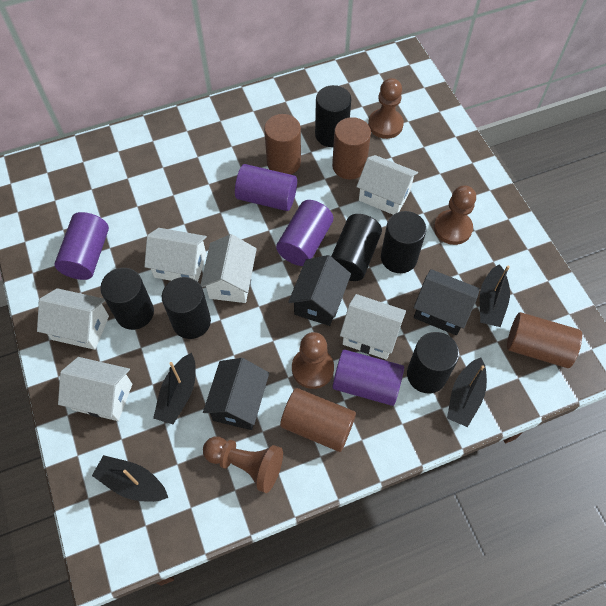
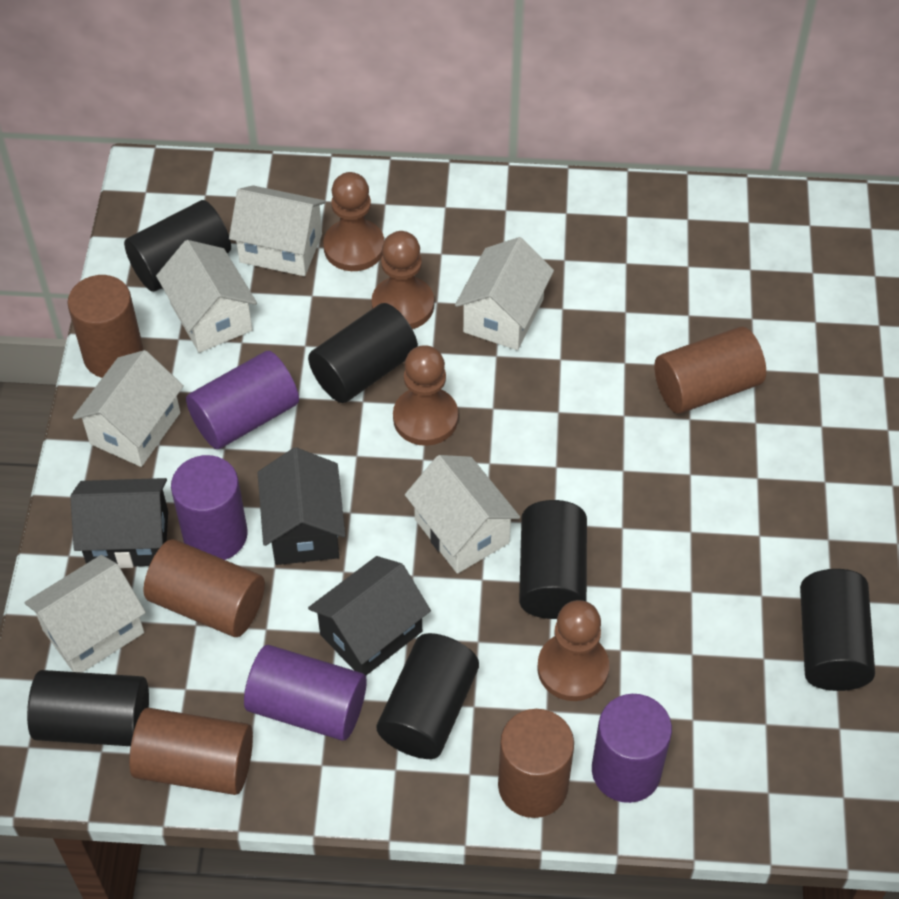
black boat: [92,455,168,502] [153,353,196,424] [447,358,487,427] [480,264,510,327] = 4 -> none = 0
brown cylinder: [264,114,301,175] [280,388,356,452] [332,117,371,180] [507,312,582,368] = 4 -> [68,275,144,378] [129,708,253,795] [144,539,265,637] [498,709,574,818] [654,327,766,414] = 5

